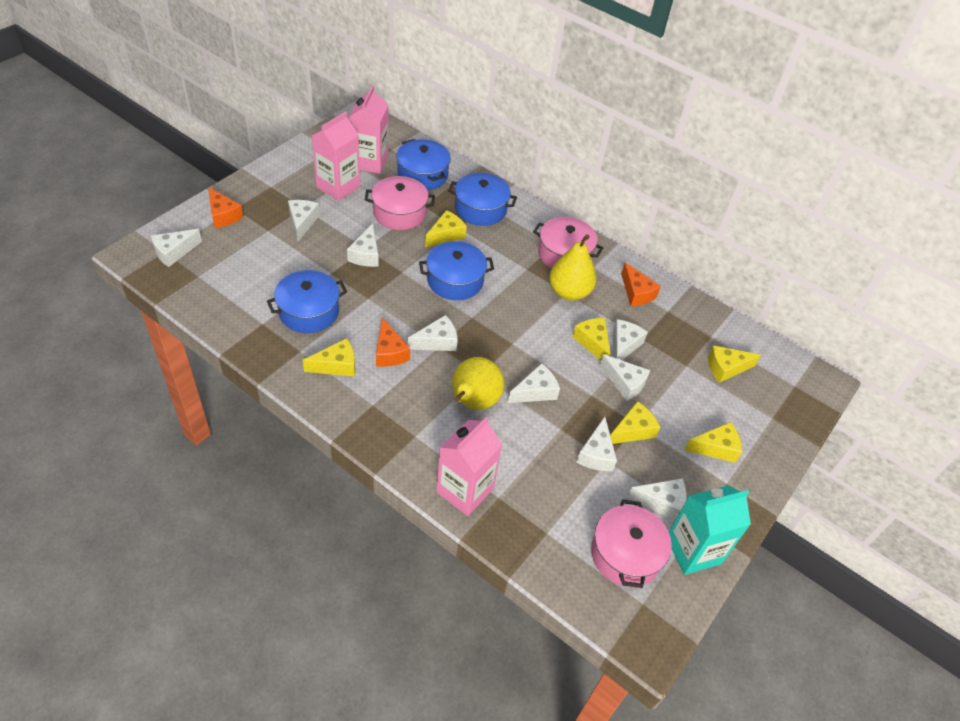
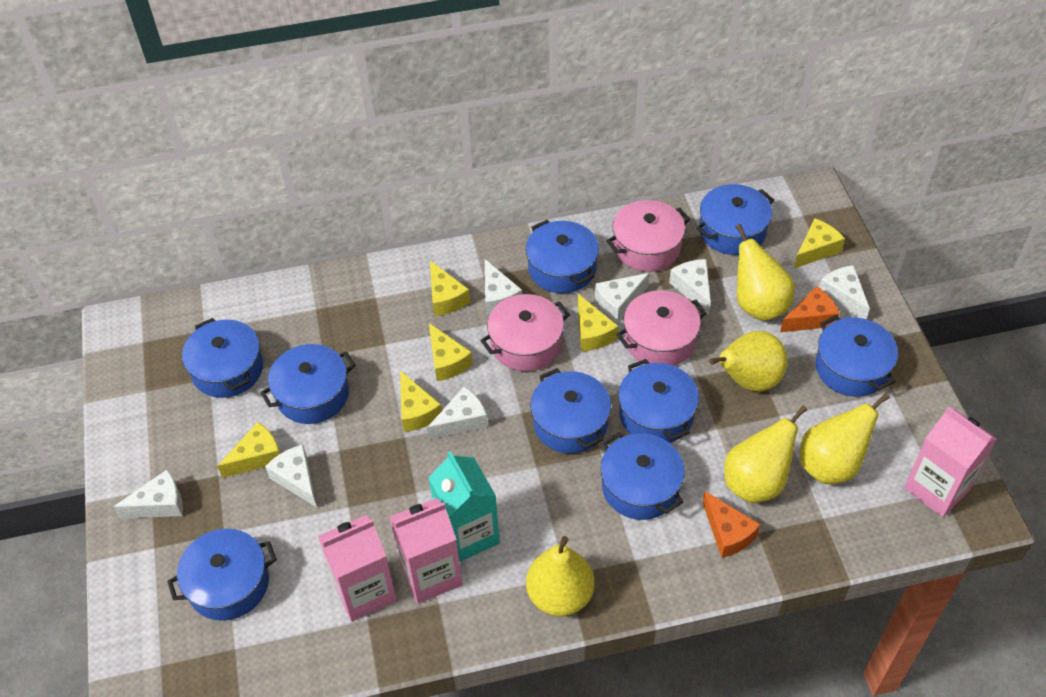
blue pot: [267,270,347,333] [396,139,451,190] [419,241,494,300] [448,173,517,226] = 4 -> [167,529,277,621] [182,318,263,398] [260,344,356,424] [526,220,599,293] [531,368,611,454] [601,432,685,520] [618,359,699,443] [696,184,774,255] [815,315,898,397] = 9
orange cheese: [208,187,243,228] [376,318,410,367] [621,262,661,306] = 3 -> [703,491,760,558] [780,286,840,332] = 2
white cheese: [151,229,202,267] [288,200,320,241] [347,224,379,267] [408,315,458,351] [508,363,560,403] [577,417,617,471] [599,354,650,401] [613,319,648,360] [627,478,687,520] = 9 -> [113,470,183,518] [265,444,317,507] [427,386,488,440] [485,259,522,315] [595,273,649,322] [669,259,711,315] [819,265,870,319] = 7
yellow pear: [452,357,504,410] [549,234,596,301] = 2 -> [526,536,594,616] [709,331,787,392] [724,405,807,503] [736,224,795,321] [800,393,890,484] = 5

